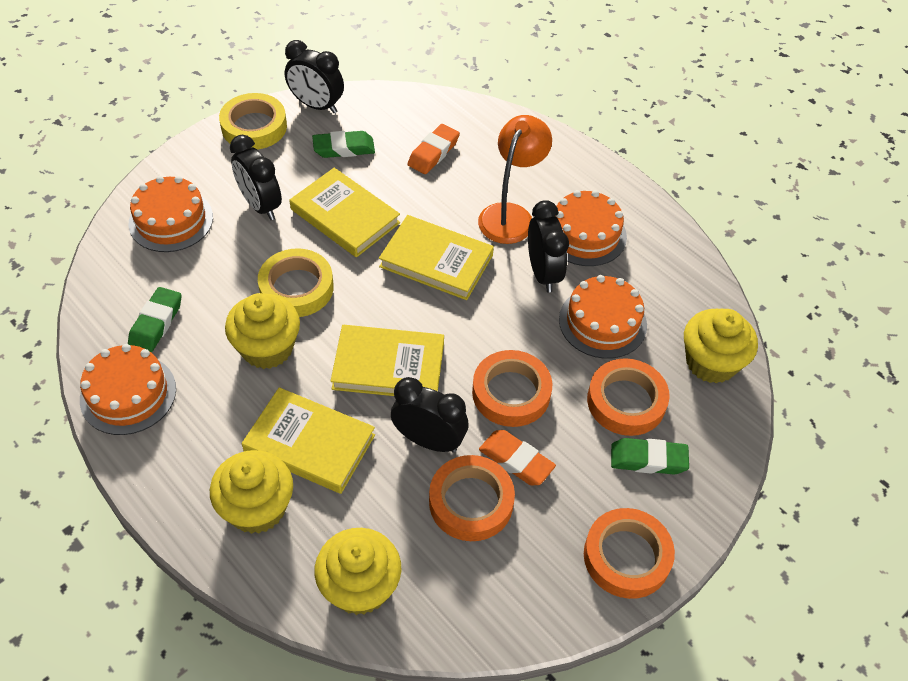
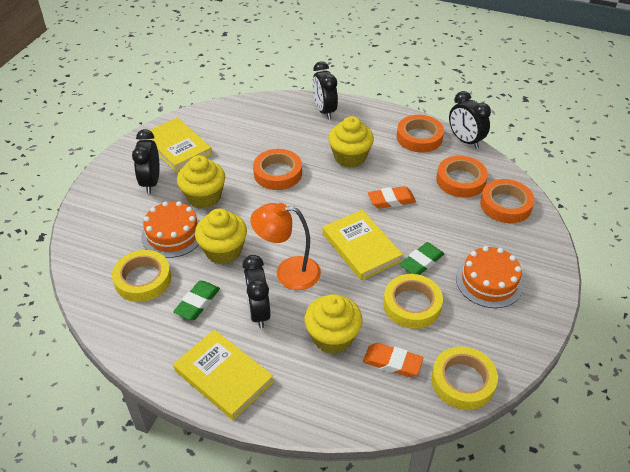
green eraser: [128,287,182,352] [312,131,375,158] [611,438,689,475] = 3 -> [173,281,220,320] [400,242,444,275] = 2
orange cake: [80,344,176,435] [129,176,213,252] [556,190,627,266] [559,275,647,359] = 4 -> [141,201,200,258] [456,246,523,308] = 2
yellow book: [242,387,375,494] [290,168,400,257] [331,325,444,396] [379,215,494,300] = 4 -> [145,118,212,172] [173,329,274,420] [323,210,403,281] = 3
yellow tape: [219,93,287,150] [258,248,334,317] = 2 -> [112,250,171,302] [383,274,443,329] [431,347,498,410] = 3

